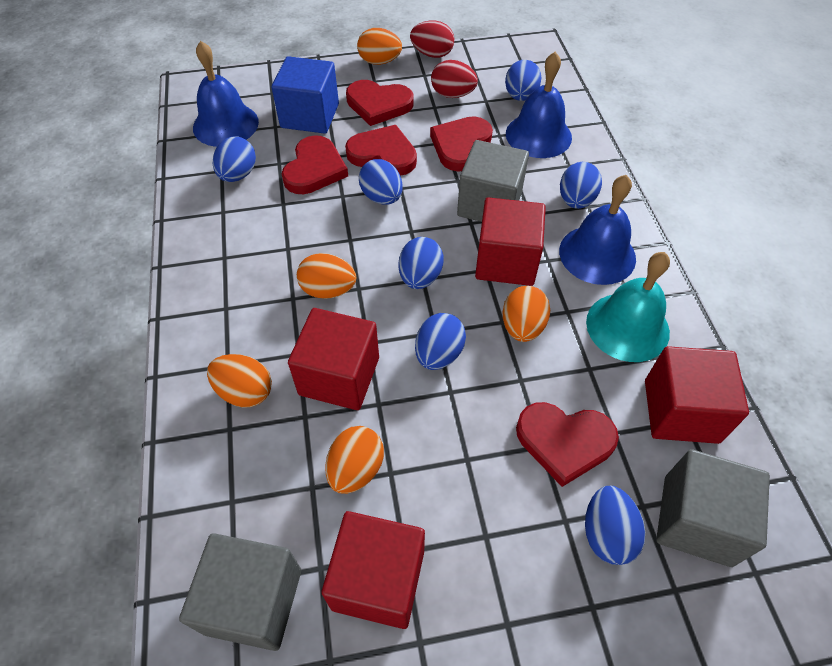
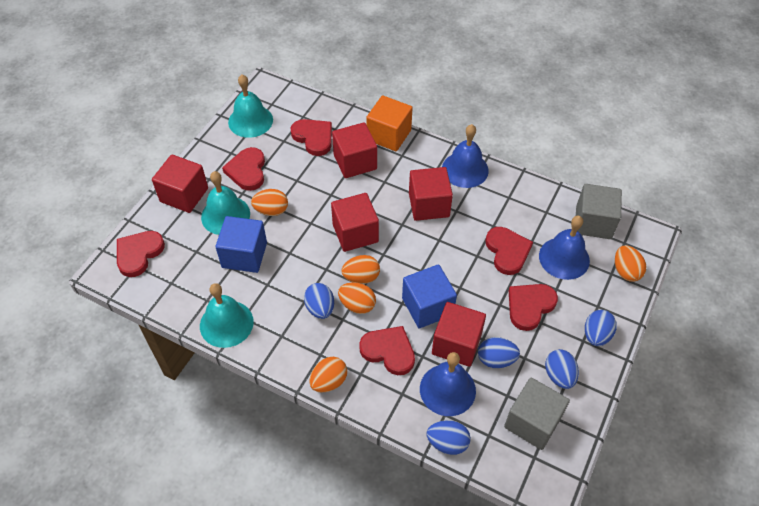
blue cube: [272,56,339,134] = 1 -> [215,216,267,273] [402,264,457,328] = 2
blue egg: [213,136,256,182] [359,159,403,205] [399,237,444,289] [415,313,466,370] [505,60,541,101] [560,162,602,209] [585,486,645,565] = 7 -> [304,283,334,319] [427,420,471,455] [478,337,520,368] [545,349,579,389] [585,310,617,346] = 5
grey cube: [179,533,301,651] [457,140,529,222] [656,449,770,567] = 3 -> [504,378,570,450] [576,184,622,239] = 2
orange cube: none = 0 -> [366,95,412,151] = 1
red cube: [288,308,379,410] [322,511,425,629] [475,197,546,286] [645,346,749,444] = 4 -> [152,154,208,213] [331,193,379,252] [332,122,377,178] [409,167,453,221] [432,302,486,367] = 5
red egg: [410,21,454,58] [431,60,478,98] = 2 -> none = 0
red heart: [282,135,348,194] [345,125,417,176] [346,80,414,126] [430,116,493,172] [516,402,619,487] = 5 -> [117,231,165,277] [222,147,265,191] [291,119,332,156] [359,326,415,375] [485,227,533,275] [509,284,558,331] = 6
turquoise bell: [586,252,670,362] = 1 -> [200,283,254,348] [201,171,250,235] [228,75,273,138] = 3

